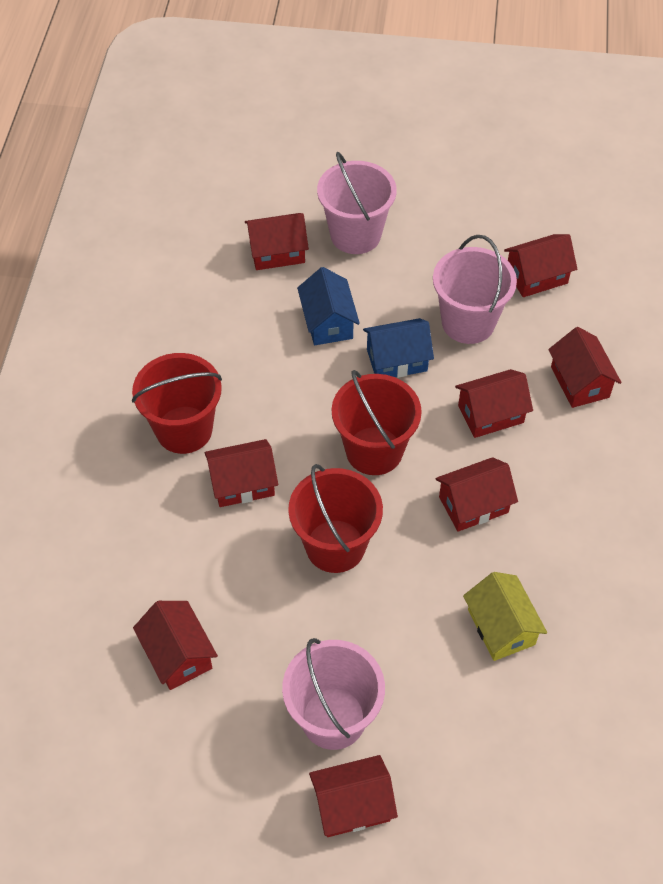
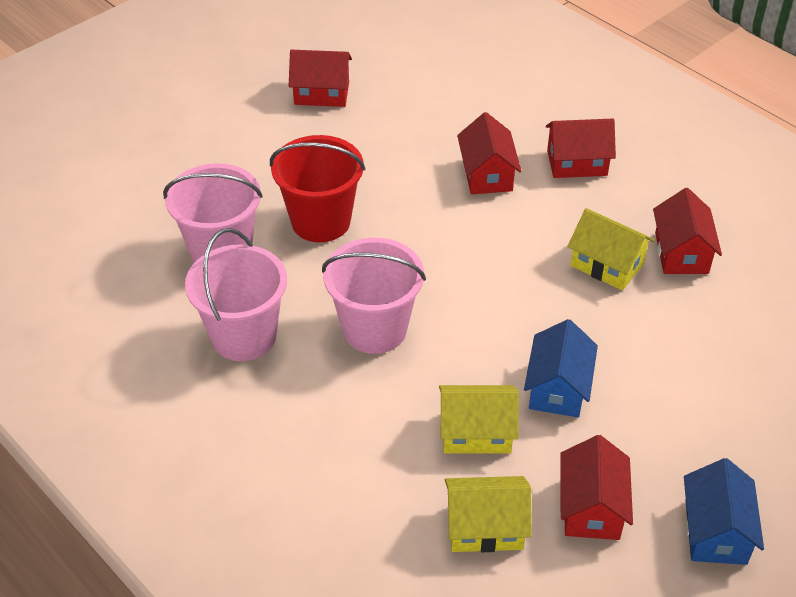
red bucket: [132,353,222,454] [288,464,383,573] [332,370,422,475] = 3 -> [270,135,365,242] = 1
red house: [133,601,218,690] [205,439,278,507] [245,213,309,270] [309,755,398,837] [435,457,518,532] [455,369,533,438] [504,234,577,297] [548,327,622,408] = 8 -> [289,50,352,107] [457,112,521,194] [546,119,616,178] [560,435,633,540] [653,188,722,274] = 5
yellow house: [463,572,547,661] = 1 -> [439,385,519,453] [445,476,532,552] [567,208,655,290] = 3

